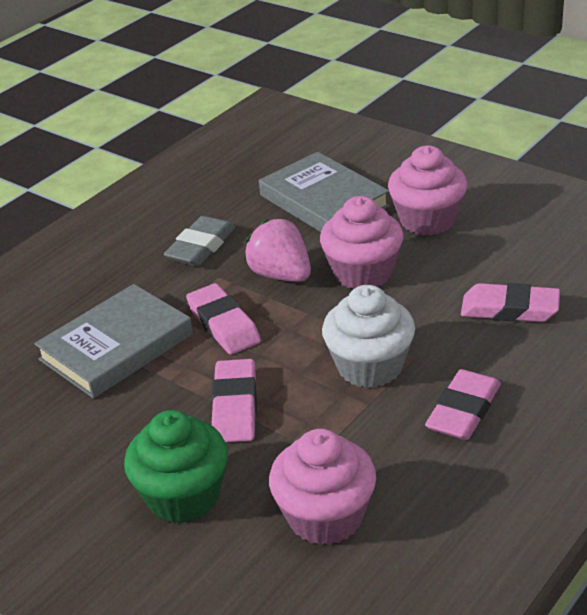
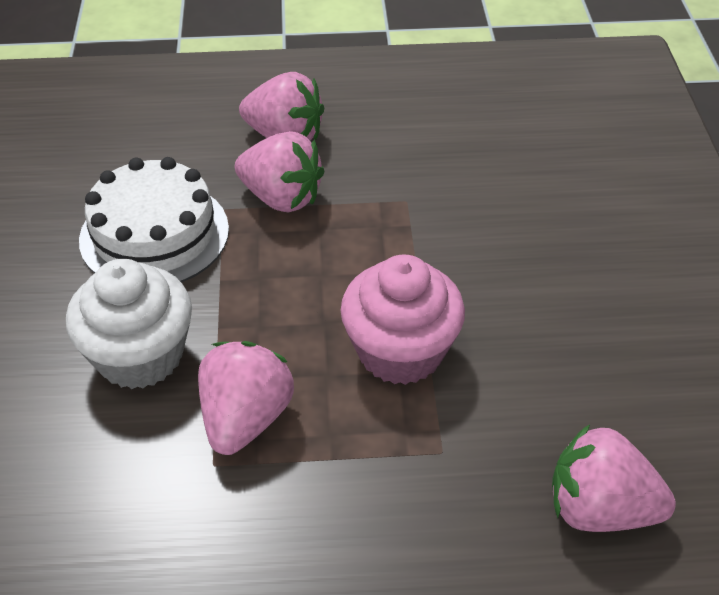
green cupcake: [124,410,228,523] = 1 -> none = 0
grey book: [34,284,193,399] [259,152,390,232] = 2 -> none = 0
grey eraser: [164,216,235,266] = 1 -> none = 0
pink cupcake: [269,429,376,545] [320,196,404,289] [388,146,467,235] = 3 -> [340,254,465,385] = 1
pink eraser: [186,283,261,355] [212,359,257,442] [425,369,501,440] [461,283,560,322] = 4 -> none = 0
pink strawberry: [244,219,311,282] = 1 -> [198,341,294,455] [235,131,324,213] [239,72,324,140] [552,424,676,532] = 4
white cake: none = 0 -> [79,157,229,283] = 1

